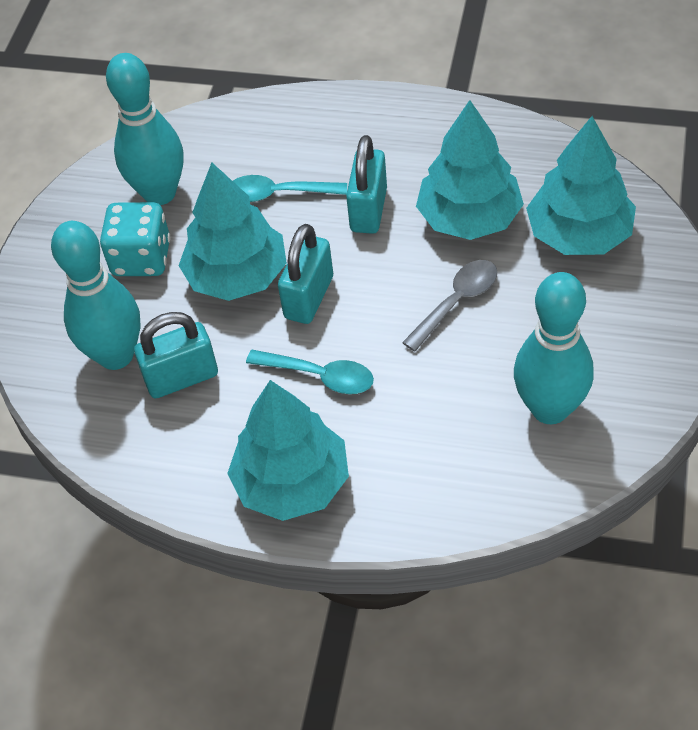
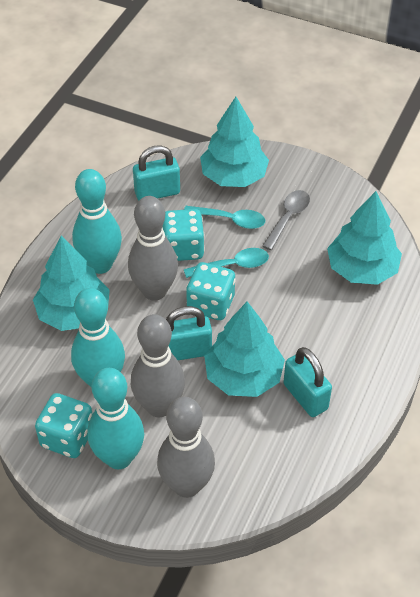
grey bowling pin: none = 0 -> [128,196,178,301] [131,314,185,417] [157,397,215,498] = 3
turquoise dice: [100,202,170,276] = 1 -> [35,393,93,458] [163,209,205,261] [186,262,235,320] = 3

